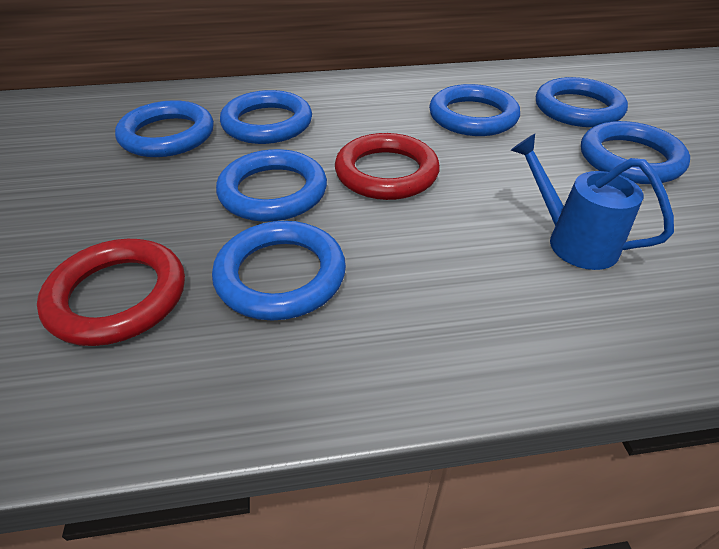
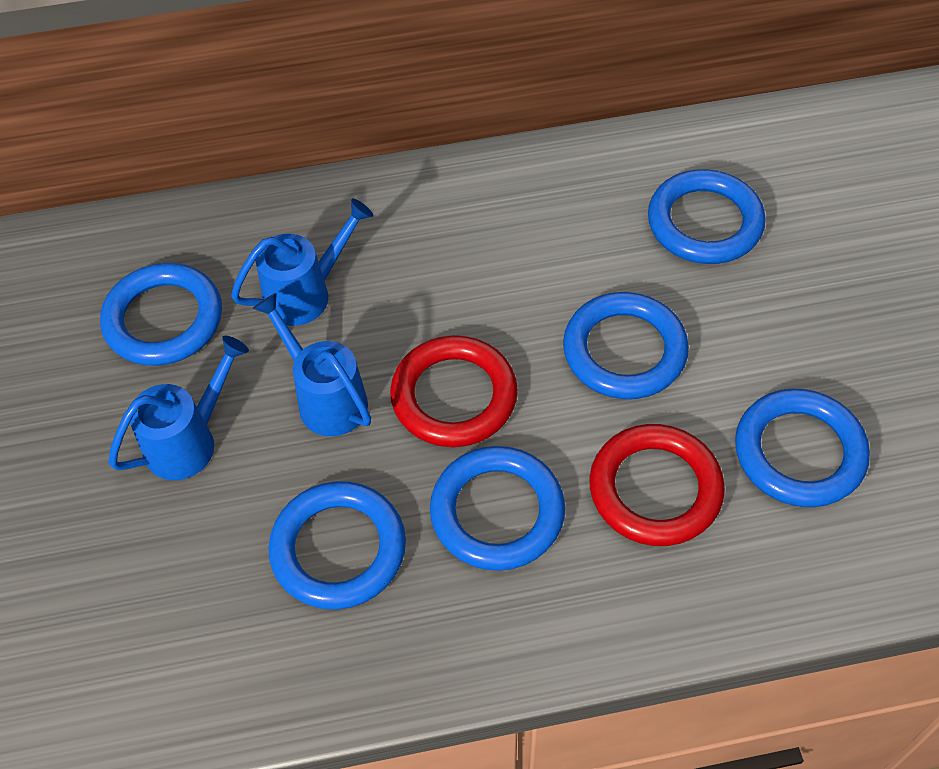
blue ring: [115,100,214,157] [212,221,346,320] [216,149,327,222] [220,90,312,144] [429,84,520,136] [536,77,628,127] [581,121,690,184] = 7 -> [100,263,222,366] [268,481,406,610] [430,446,565,571] [563,292,689,399] [648,169,766,264] [735,389,870,507] = 6
blue watering can: [510,134,674,270] = 1 -> [109,336,249,480] [231,199,373,326] [252,293,371,436] = 3

